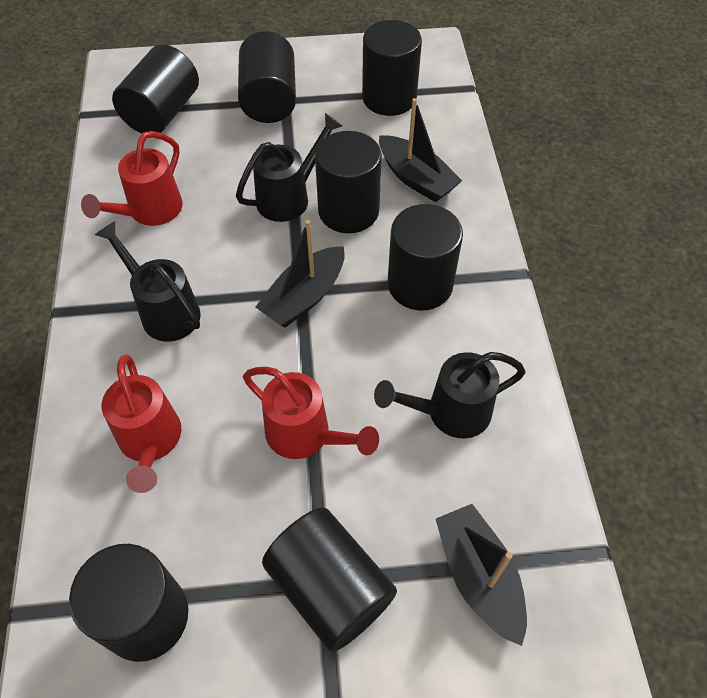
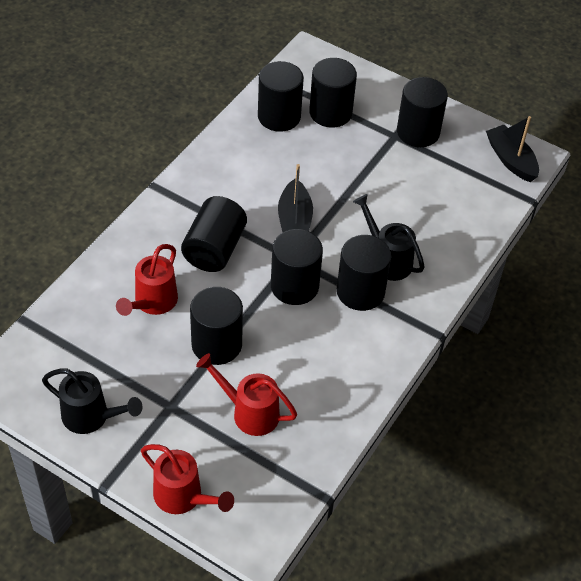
black boat: [256,220,345,328] [379,98,462,202] [436,504,527,646] = 3 -> [278,164,313,233] [486,116,539,182] = 2
black watering can: [95,221,201,342] [236,113,342,222] [374,352,526,438] = 3 -> [42,368,142,434] [353,194,425,281] = 2

